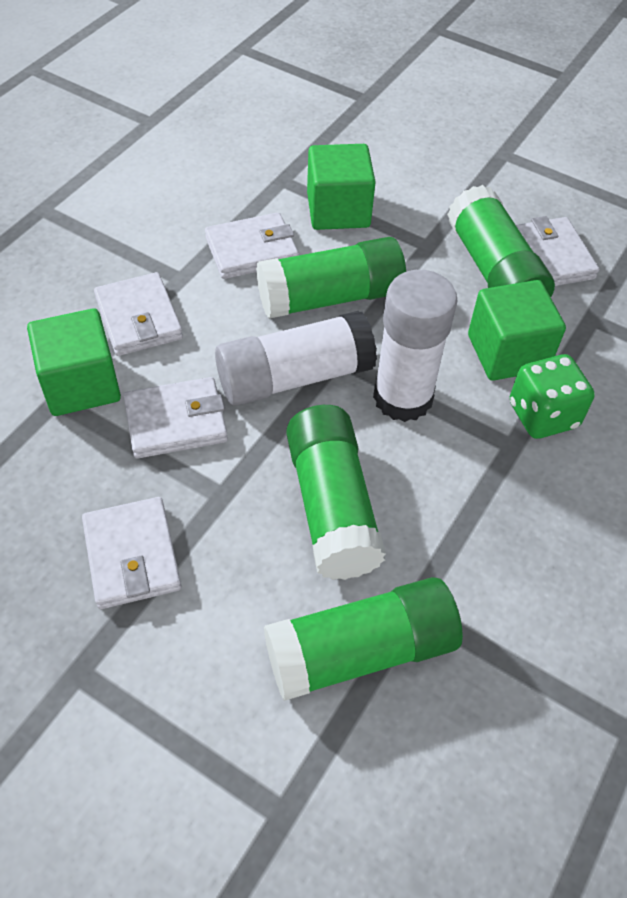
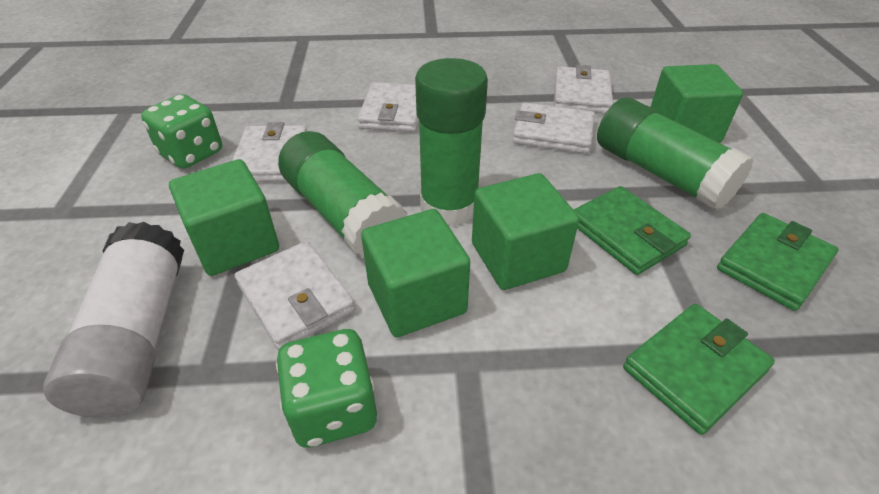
green cube: [27,308,121,416] [307,144,376,230] [468,280,566,381] = 3 -> [169,159,279,276] [361,209,470,337] [472,173,579,290] [651,64,743,143] = 4
green dice: [510,354,595,439] = 1 -> [141,94,222,169] [276,329,377,448] = 2
green glue stick: [256,237,406,319] [264,577,463,701] [286,405,386,580] [447,185,555,297] = 4 -> [278,131,408,259] [415,58,488,226] [597,97,754,210] = 3
green wallet: none = 0 -> [573,186,691,275] [623,304,775,435] [717,213,838,311] = 3
white glue stick: [215,311,377,406] [373,270,458,422] = 2 -> [43,222,184,418] = 1

